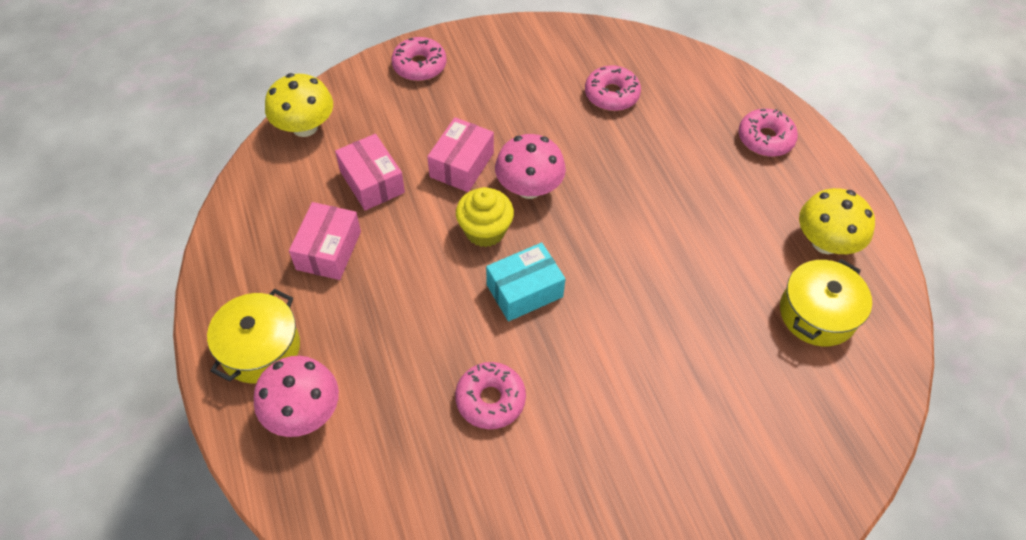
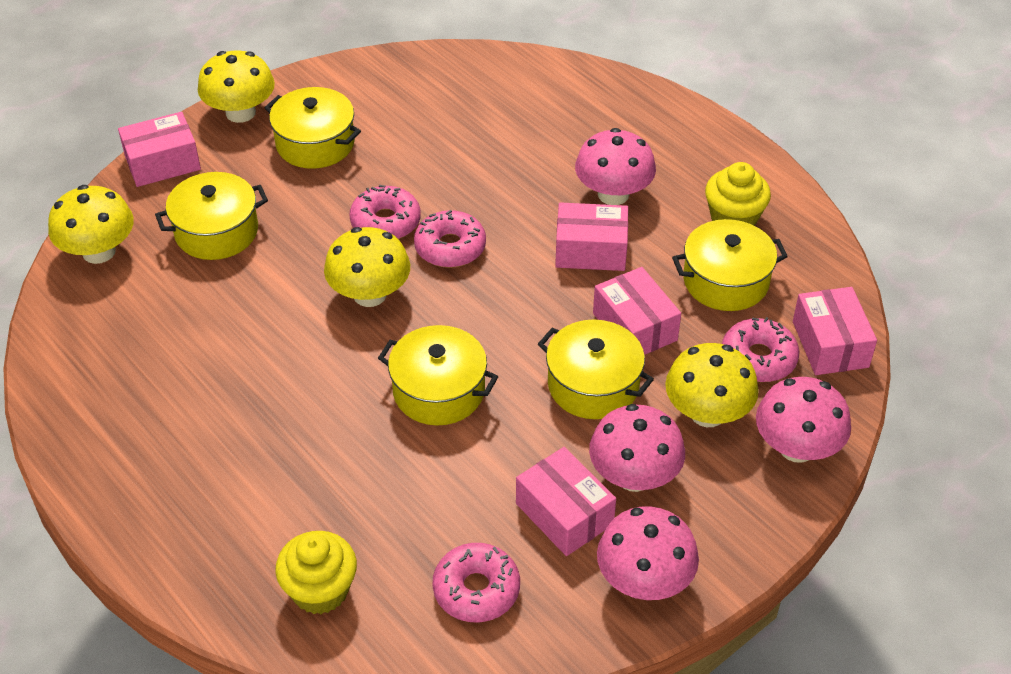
pink box: [289,202,361,280] [335,134,405,211] [427,117,494,192] = 3 -> [118,112,201,187] [516,447,616,556] [555,202,628,271] [593,267,681,355] [793,287,877,375] = 5
pink mushroom: [254,356,339,437] [495,134,566,199] = 2 -> [575,128,656,205] [589,404,685,492] [597,506,699,600] [756,377,851,463] = 4
turquoise box: [486,242,565,321] = 1 -> none = 0
yellow cupcake: [456,187,514,247] = 1 -> [275,531,357,614] [705,162,771,226] = 2
yellow mushroom: [265,73,333,137] [799,188,875,254] = 2 -> [48,185,134,264] [198,51,275,123] [324,227,410,307] [665,343,759,427] = 4
yellow pot: [207,289,300,383] [780,259,872,346] = 2 -> [155,172,268,260] [265,87,361,169] [378,325,498,425] [538,320,654,419] [672,219,788,311] = 5

